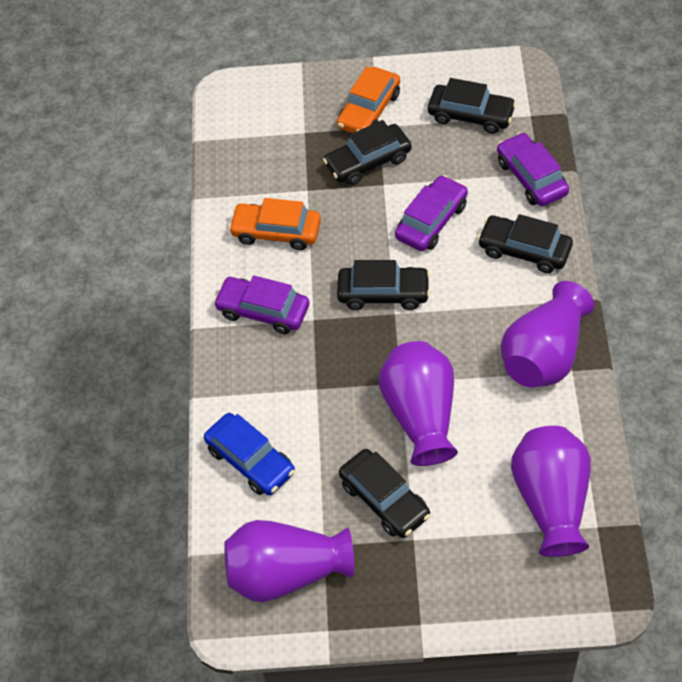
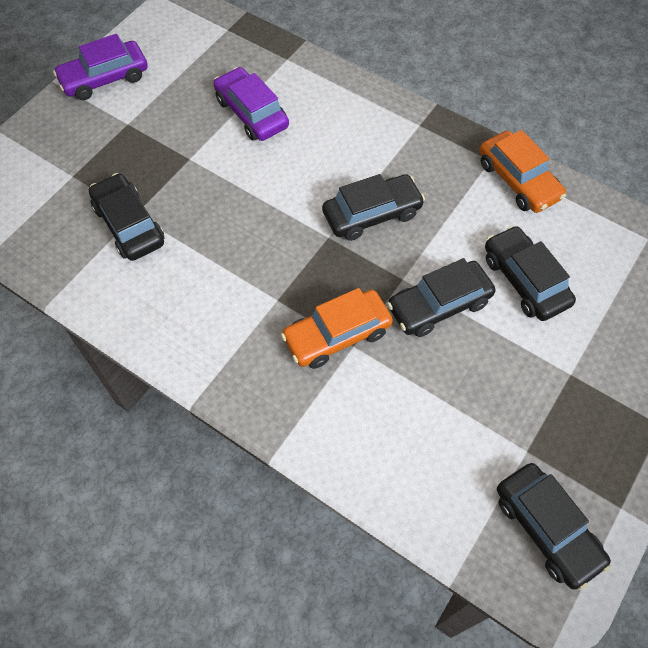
blue car: [204,413,295,495] = 1 -> none = 0
purple car: [213,276,309,334] [395,175,468,251] [497,132,569,206] = 3 -> [53,34,148,100] [213,67,289,141] = 2
purple vase: [224,520,354,602] [379,341,458,466] [501,281,594,387] [511,426,591,557] = 4 -> none = 0

